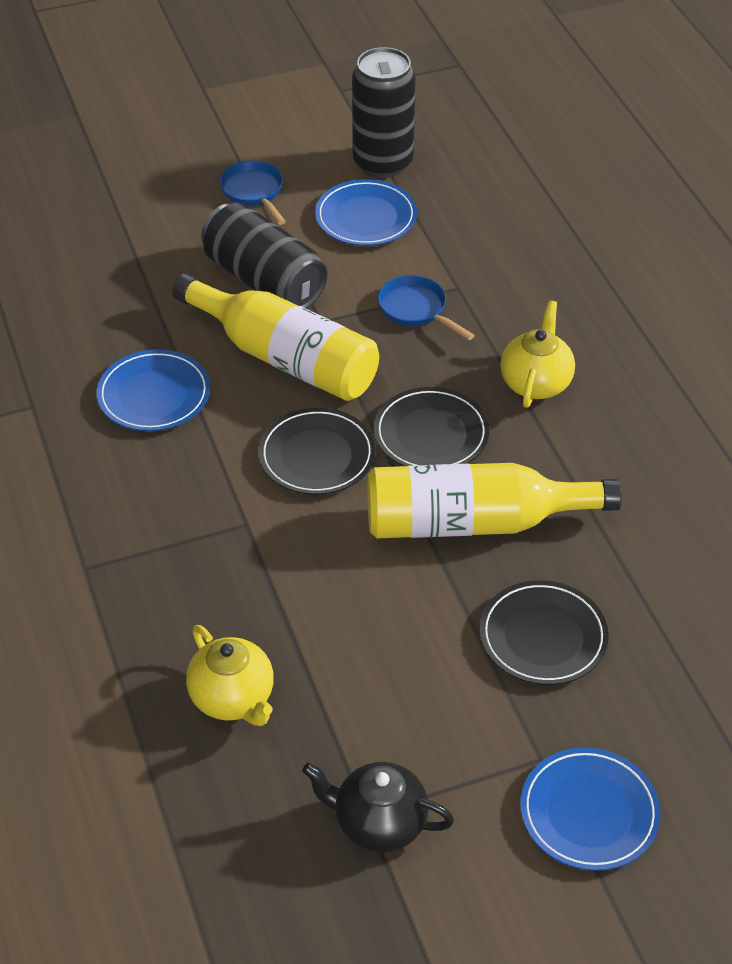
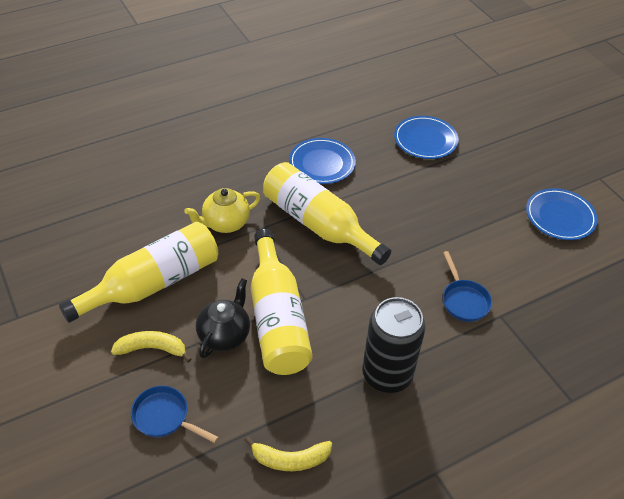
black can: [201,202,328,309] [352,47,416,178] = 2 -> [362,297,425,393] = 1
black plate: [258,408,375,495] [374,387,489,466] [480,580,609,685] = 3 -> none = 0
yellow banana: none = 0 -> [111,331,192,363] [244,436,332,471] = 2
yellow bottle: [172,273,379,401] [367,463,622,538] = 2 -> [59,222,219,323] [251,229,313,375] [263,162,391,265] = 3
yellow teapot: [186,625,274,726] [500,300,575,408] = 2 -> [184,188,260,233] = 1

